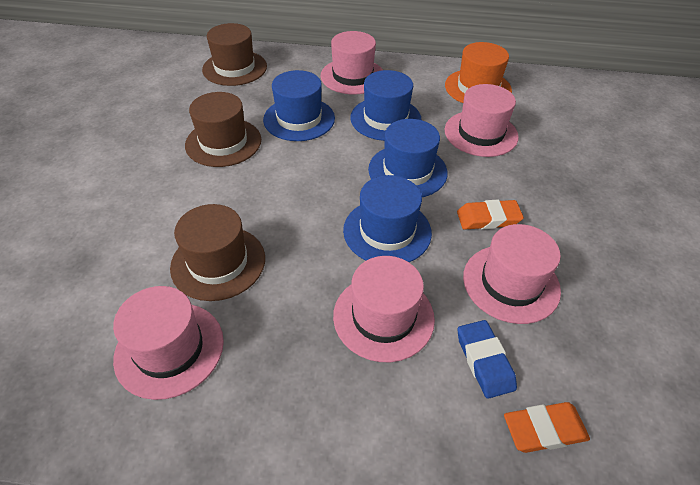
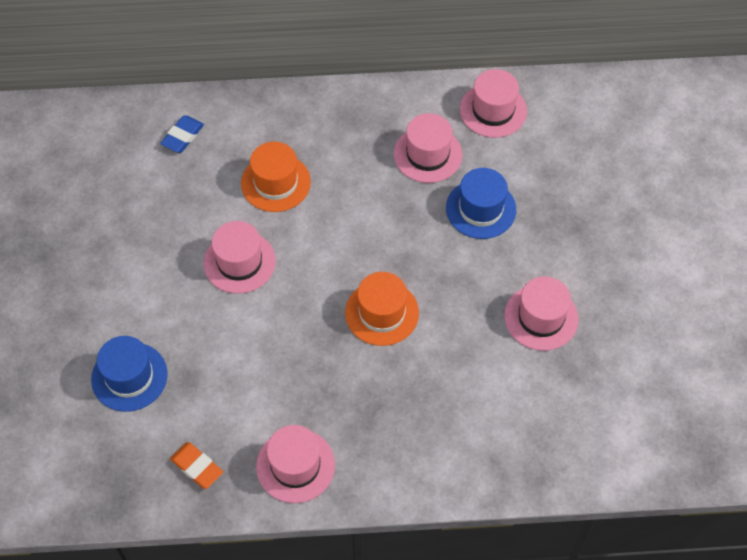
blue hat: [263,70,335,141] [343,175,432,262] [350,70,422,141] [368,119,448,197] = 4 -> [91,336,168,412] [446,168,516,239] = 2
brown hat: [170,204,265,301] [185,92,261,167] [202,23,267,86] = 3 -> none = 0
orange eraser: [457,200,524,230] [504,402,590,453] = 2 -> [170,442,223,489] = 1
orange hat: [445,42,512,103] = 1 -> [241,142,311,212] [345,272,419,346] = 2

